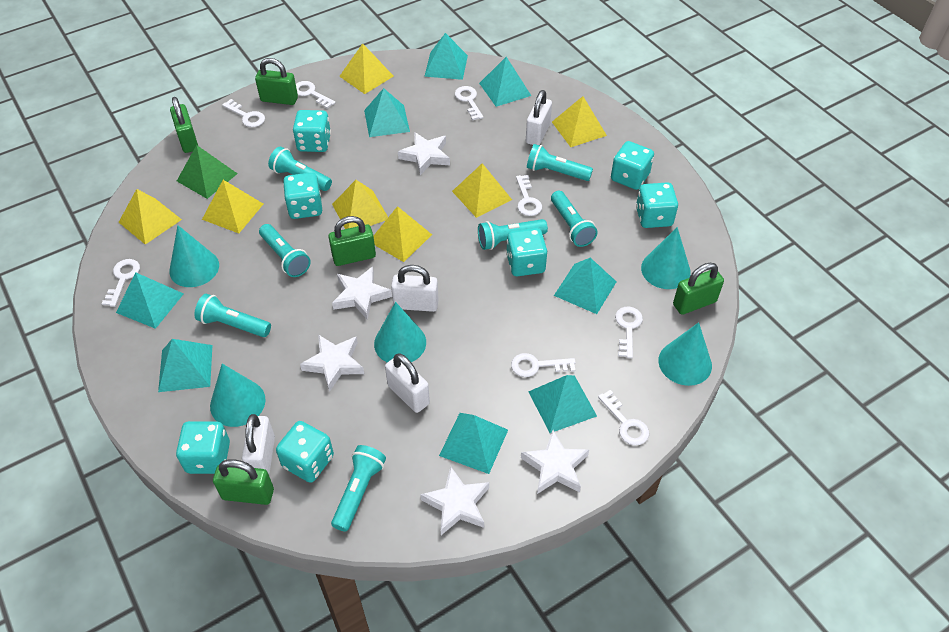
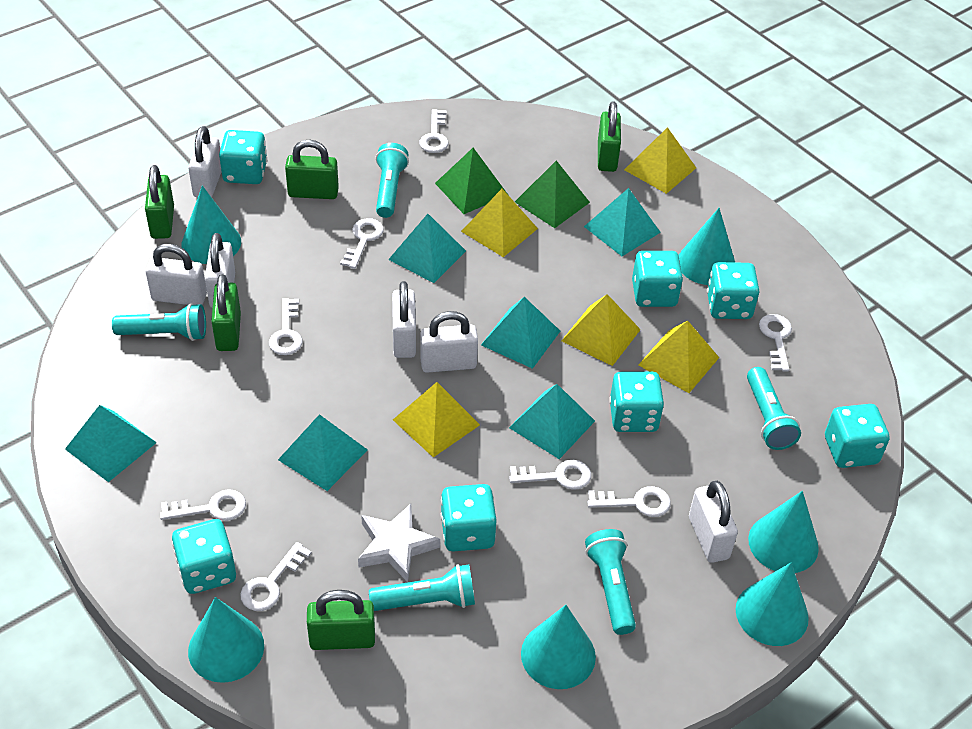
green pyramid: [177,145,238,199] = 1 -> [435,148,507,214] [515,161,590,228] = 2
turquoise cone: [169,225,219,287] [210,364,266,427] [374,302,426,362] [641,227,691,289] [658,322,712,386] = 5 -> [181,186,241,264] [188,597,264,683] [521,605,596,689] [679,208,735,285] [736,563,809,646] [748,491,819,573] = 6
turquoise flashlight: [194,294,271,337] [259,224,311,277] [268,147,332,191] [331,445,386,532] [478,219,548,250] [527,144,593,181] [551,191,598,247] = 7 -> [112,303,206,341] [369,564,475,611] [376,143,409,218] [585,529,636,635] [747,367,801,450] = 5
turquoise pyramid: [116,272,184,329] [158,339,212,392] [364,88,410,137] [424,33,468,80] [439,413,508,474] [479,57,531,107] [528,375,597,433] [554,258,617,314] = 8 -> [65,405,157,482] [278,414,368,491] [388,214,466,283] [481,297,560,369] [509,384,595,459] [584,188,661,256] = 6
white padlock: [242,414,275,474] [385,353,430,413] [391,265,439,312] [526,90,552,145] = 4 -> [146,244,207,305] [188,126,222,197] [205,233,235,308] [392,281,416,358] [420,311,478,373] [689,481,738,563] = 6
white star: [300,335,364,392] [332,266,392,319] [398,132,450,175] [420,466,489,535] [521,430,589,494] = 5 -> [358,504,440,583] = 1
yellow pyramid: [119,189,182,245] [202,180,263,233] [332,180,388,229] [339,43,394,94] [374,206,432,262] [452,163,512,218] [552,96,607,147] = 7 -> [393,382,480,457] [461,189,538,257] [561,294,641,366] [624,127,696,194] [638,320,719,393] = 5

